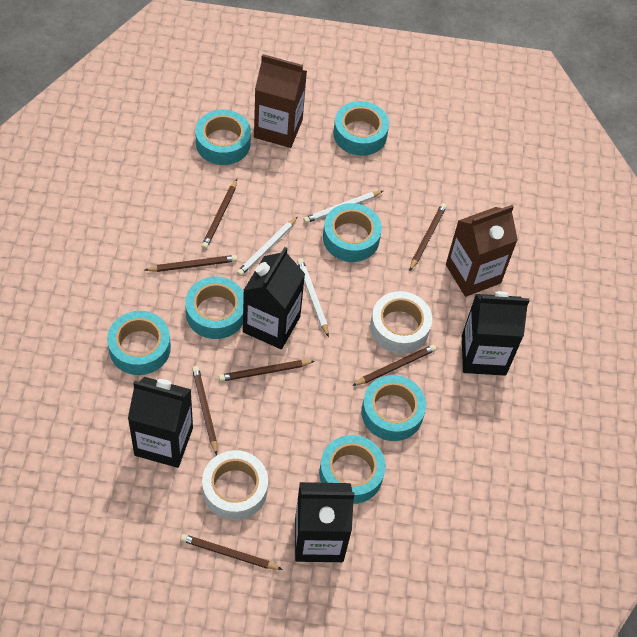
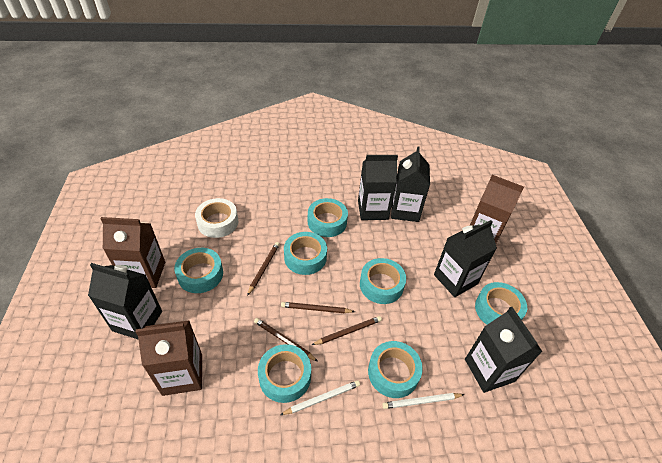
black carton: [128,377,193,468] [243,247,305,349] [295,482,354,562] [462,291,529,376] = 4 -> [88,263,162,339] [358,155,398,220] [391,146,430,222] [434,220,497,297] [465,307,543,393] = 5
brown carton: [254,54,307,148] [446,205,518,297] = 2 -> [101,217,165,288] [136,320,202,396] [470,175,524,243] = 3
brown pencil: [145,255,237,272] [180,534,283,570] [192,366,217,455] [201,179,237,249] [219,360,315,382] [352,345,436,386] [410,203,447,271] = 7 -> [247,242,280,296] [254,318,317,361] [281,302,355,313] [312,316,382,345] = 4
white pencil: [237,217,298,276] [297,258,329,337] [303,191,383,223] = 3 -> [280,380,360,415] [382,393,465,409] = 2
white tape: [202,450,268,520] [370,291,432,354] = 2 -> [195,198,238,238] = 1

